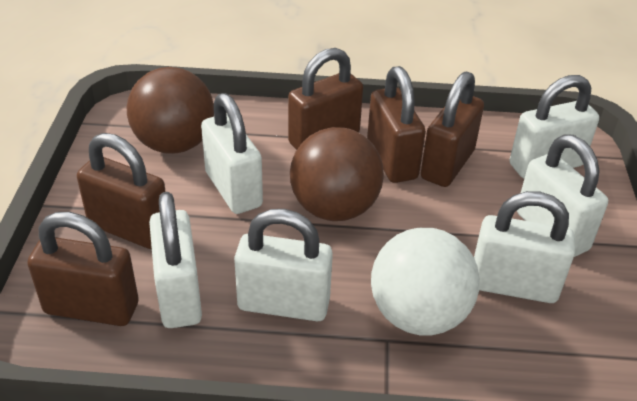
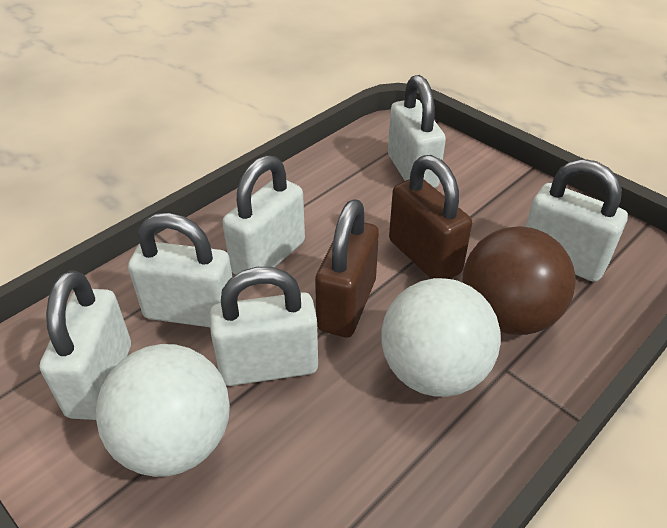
brown ball: [127,67,214,154] [290,127,384,221] = 2 -> [462,226,576,335] = 1
brown padlock: [27,212,139,326] [77,133,166,249] [288,48,363,150] [367,66,426,183] [421,71,484,187] = 5 -> [315,199,379,337] [389,155,472,279] = 2
white ball: [371,228,480,336] = 1 -> [96,344,230,477] [381,278,501,397] = 2

